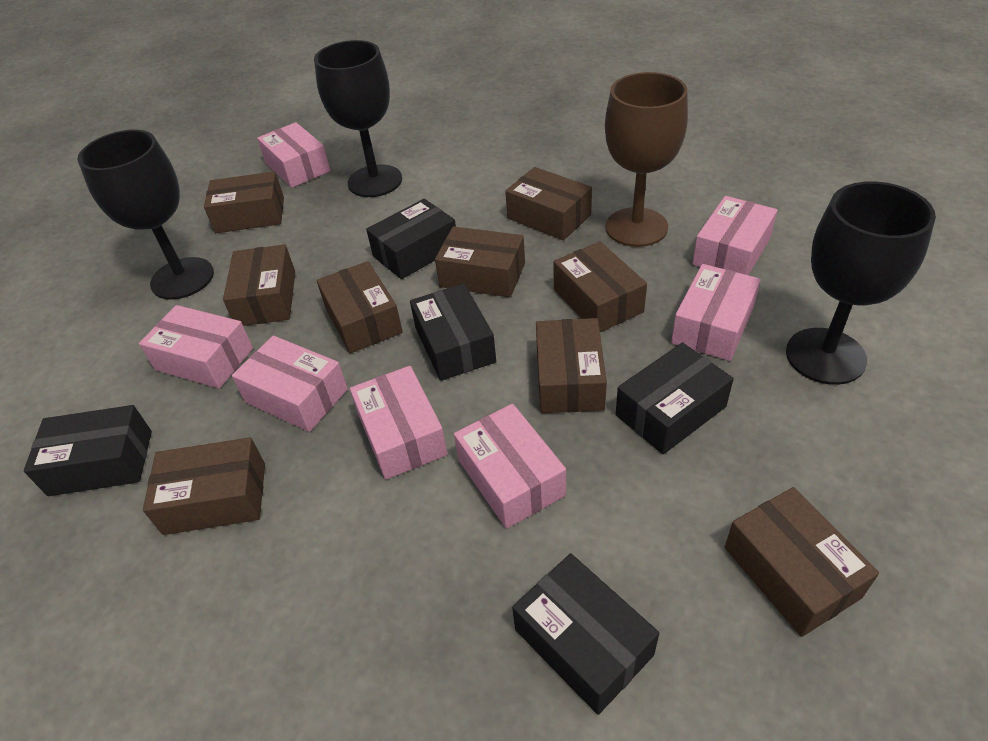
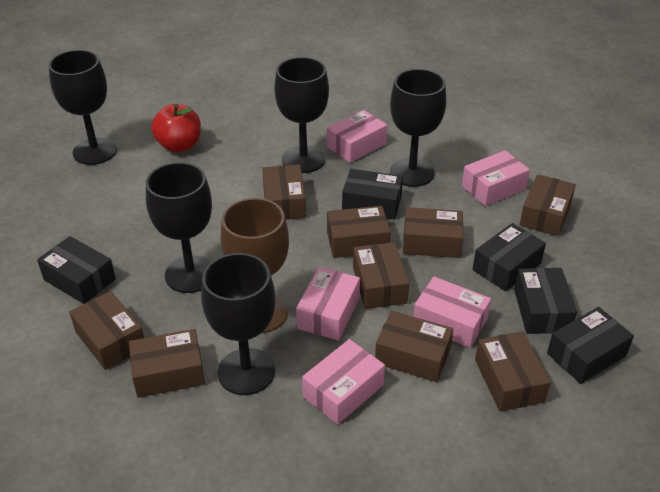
black goblet: [77,130,214,300] [314,40,402,197] [786,181,936,385] = 3 -> [48,50,117,165] [146,162,212,293] [201,253,275,395] [274,57,329,173] [390,69,446,187] = 5
pink box: [139,305,253,389] [232,336,348,432] [257,122,330,188] [350,366,448,480] [454,404,566,529] [671,264,761,361] [692,196,778,275] = 7 -> [296,267,360,340] [302,339,385,425] [327,110,387,163] [413,277,491,348] [462,150,530,206] = 5
red apple: none = 0 -> [151,104,201,152] = 1

